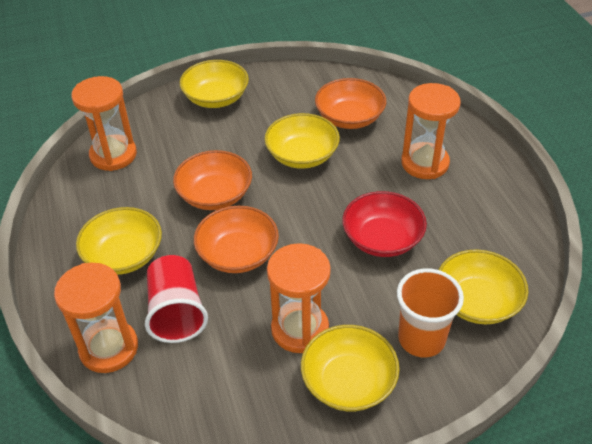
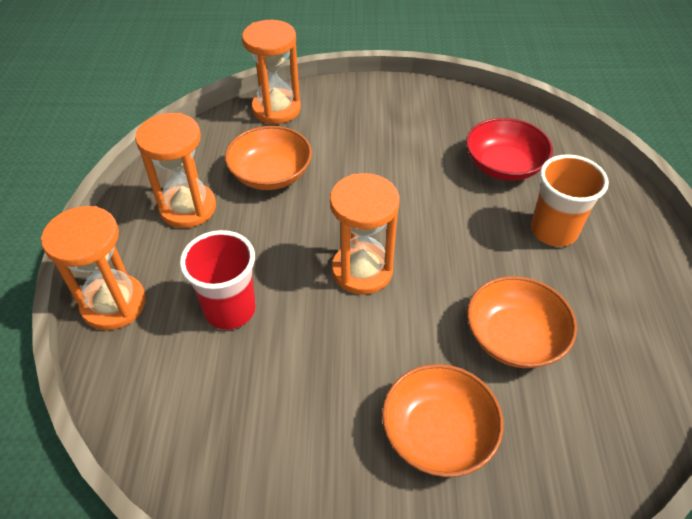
yellow bowl: [76,207,162,275] [180,60,249,108] [265,113,340,169] [301,325,400,411] [439,249,528,324] = 5 -> none = 0

